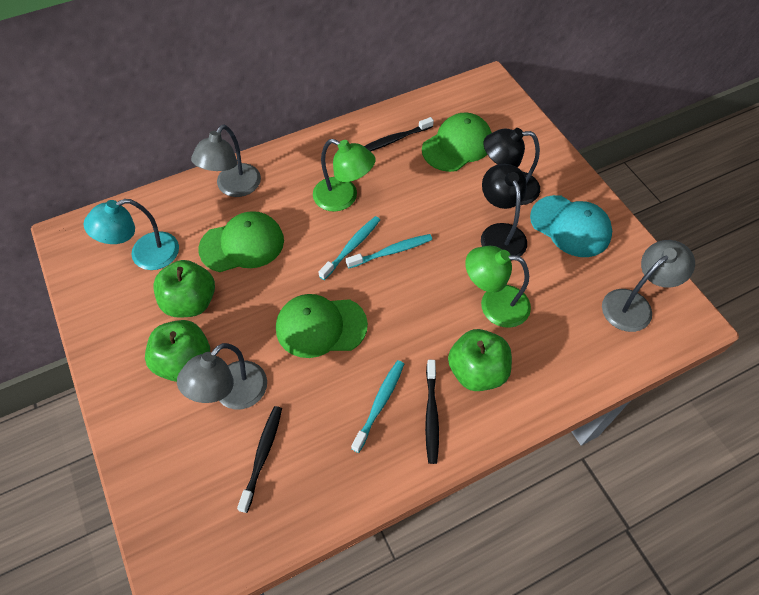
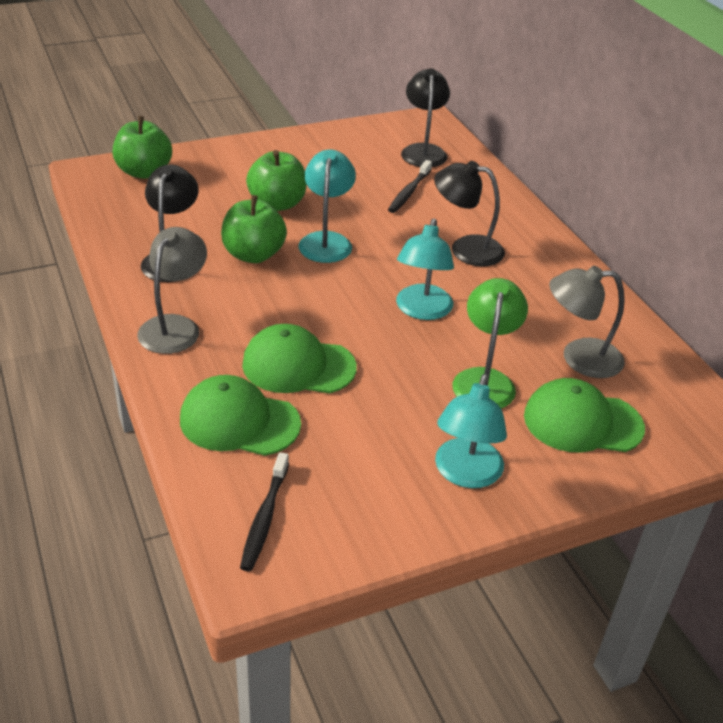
black lamp: [481,164,527,261] [484,128,540,205] = 2 -> [141,165,199,282] [401,68,450,168] [434,161,505,266] = 3
black toothbrush: [237,406,282,513] [364,117,434,151] [425,360,439,464] = 3 -> [240,452,289,571] [388,160,432,213] = 2
green lamp: [313,139,375,212] [466,246,531,328] = 2 -> [452,278,528,409] = 1
grey lamp: [177,343,267,409] [191,125,261,197] [602,240,695,332] = 3 -> [137,227,207,354] [549,266,625,378] = 2
turquoise cap: [530,195,612,257] = 1 -> none = 0
turquoise lamp: [83,199,179,270] = 1 -> [299,150,356,263] [396,219,454,320] [435,374,507,488] = 3
turquoise toothbrush: [318,216,380,280] [346,234,432,268] [351,360,404,453] = 3 -> none = 0

